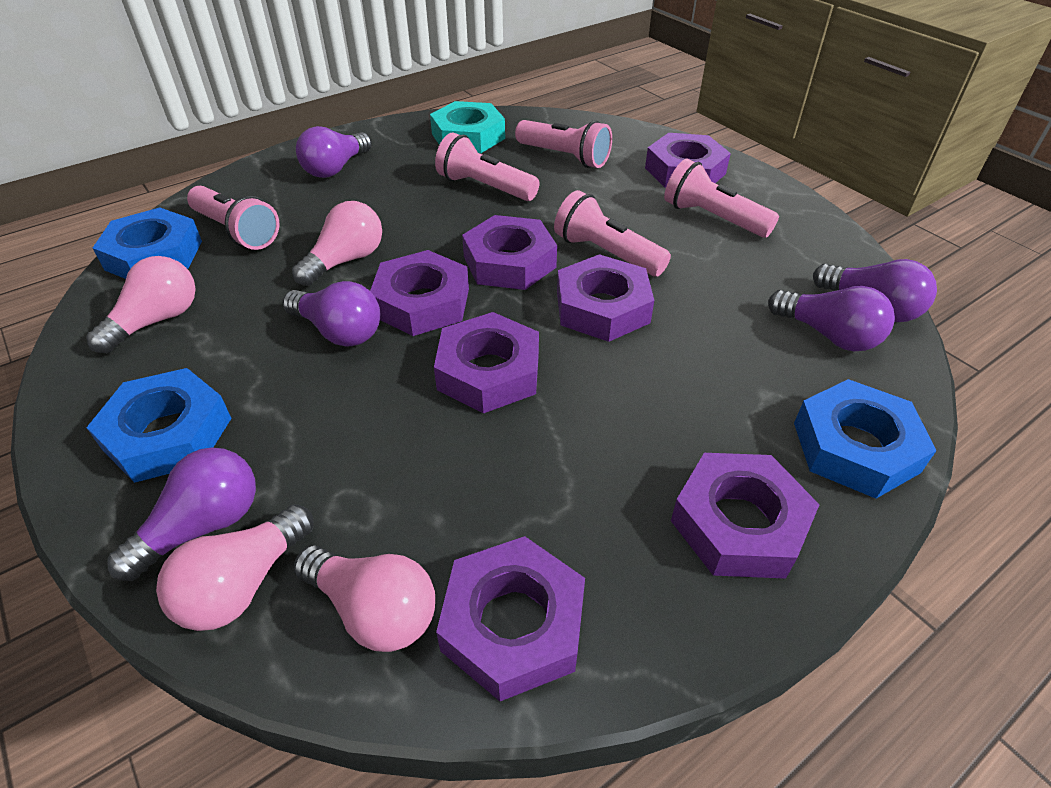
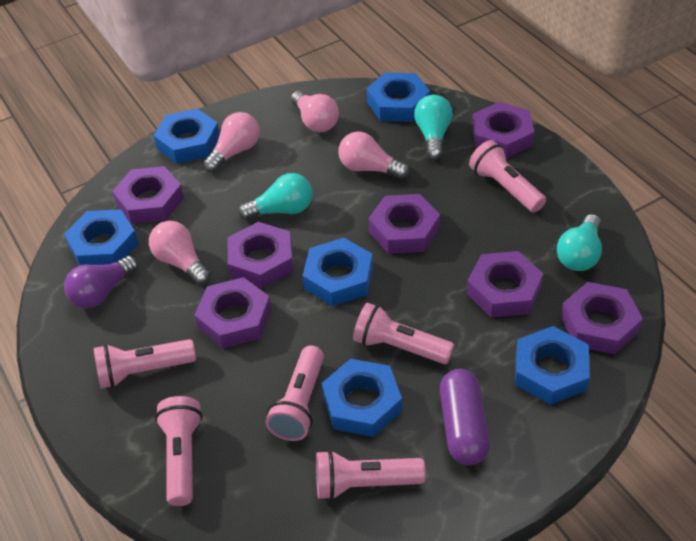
blue nut: [86,368,232,483] [93,207,202,279] [794,379,936,499] = 3 -> [64,209,139,265] [154,109,220,164] [302,238,373,306] [322,359,402,437] [367,72,430,122] [515,326,590,405] = 6
pink flashlight: [187,186,279,250] [435,132,539,201] [515,120,612,168] [554,190,671,276] [664,159,779,238] = 5 -> [94,339,196,389] [155,396,203,506] [266,345,324,441] [316,450,426,500] [353,303,454,364] [469,140,546,212] = 6
purple capsule: none = 0 -> [440,369,490,465] = 1
purple light bulb: [107,447,256,581] [283,281,380,347] [296,126,372,178] [768,286,895,351] [813,259,937,322] = 5 -> [64,256,138,308] = 1
turquoise light bulb: none = 0 -> [238,173,313,220] [414,95,453,160] [557,214,602,271] = 3
turquoise nut: [430,101,505,153] = 1 -> none = 0

